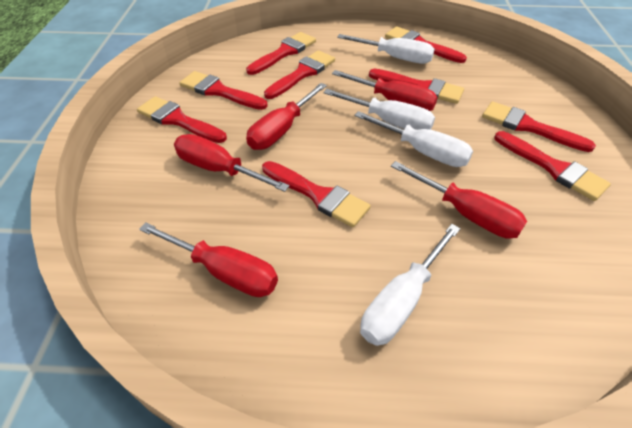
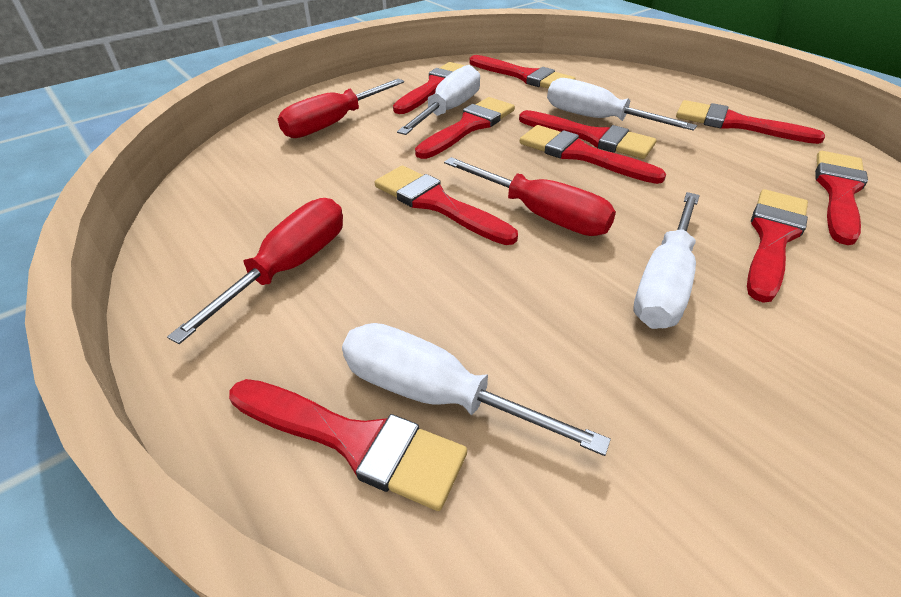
red brush: [137,96,227,143] [179,71,268,110] [246,32,316,75] [262,161,370,227] [264,50,335,99] [369,69,464,104] [385,26,467,63] [482,101,596,152] [494,131,611,201] = 9 -> [229,379,467,511] [374,166,518,245] [393,62,466,114] [415,97,515,159] [469,55,576,88] [519,110,656,159] [520,125,666,184] [676,100,825,144] [747,189,808,303] [815,151,868,245] = 10
red screwdriver: [139,222,278,297] [174,134,290,192] [246,83,327,150] [332,70,438,111] [391,161,527,239] = 5 -> [167,198,343,344] [278,79,404,138] [444,157,616,236] = 3

